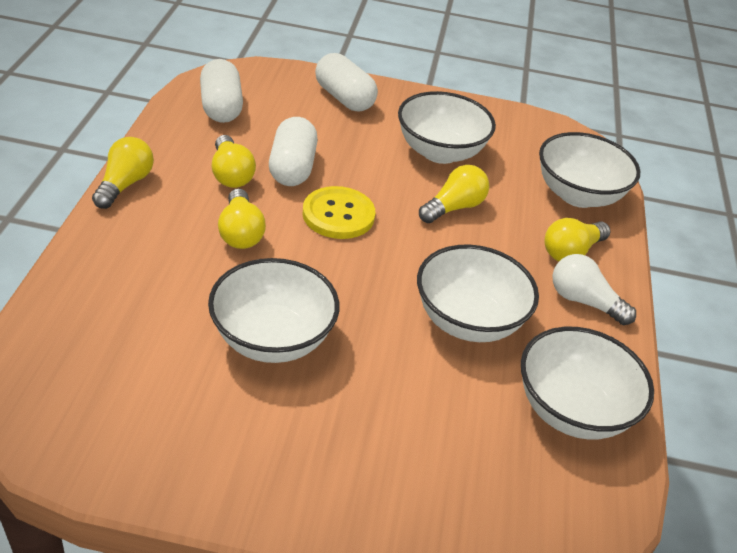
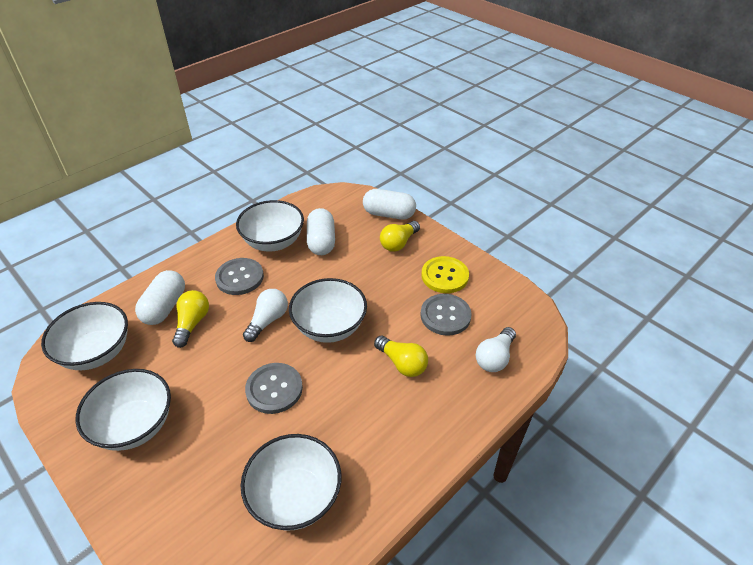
grey button: none = 0 -> [215,258,264,295] [245,363,303,414] [420,294,472,335] = 3
white light bulb: [553,254,636,325] = 1 -> [243,289,288,342] [476,327,516,372] = 2
yellow light bulb: [92,137,154,209] [211,135,256,188] [218,189,266,249] [419,165,489,223] [544,218,610,261] = 5 -> [172,290,209,348] [374,336,428,377] [380,221,420,252] = 3

